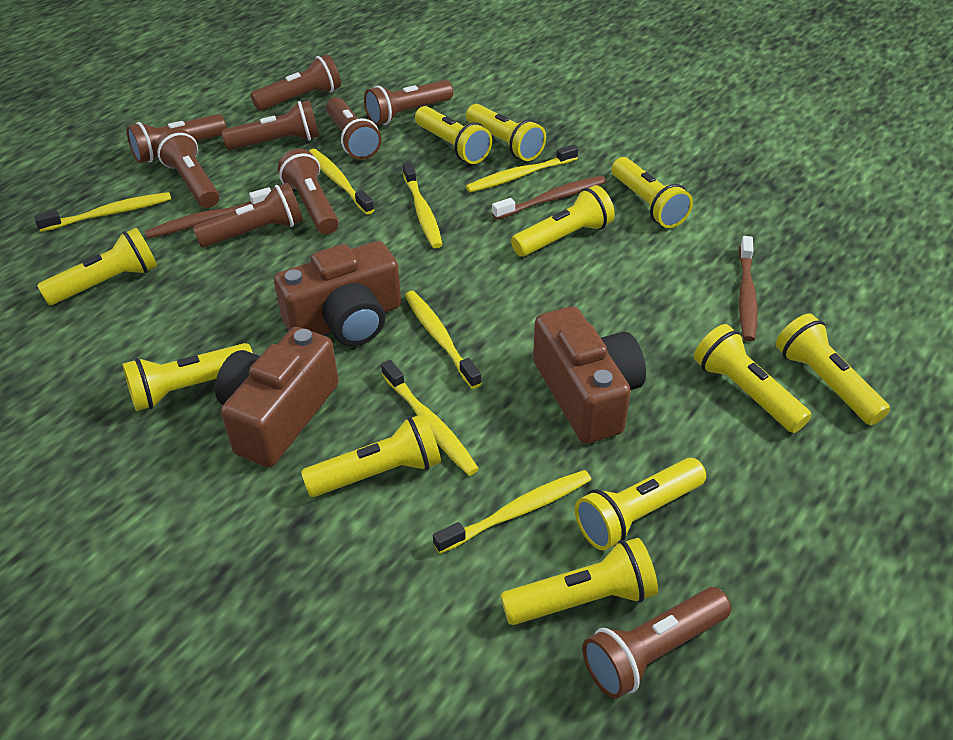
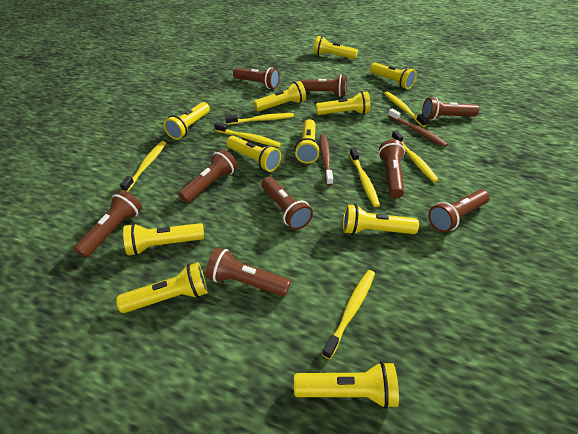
brown camera: [215,327,339,467] [274,241,401,346] [533,306,646,444] = 3 -> none = 0
brown toothbrush: [144,187,271,239] [492,176,606,220] [739,236,758,341] = 3 -> [320,135,333,186] [388,109,448,147] = 2

